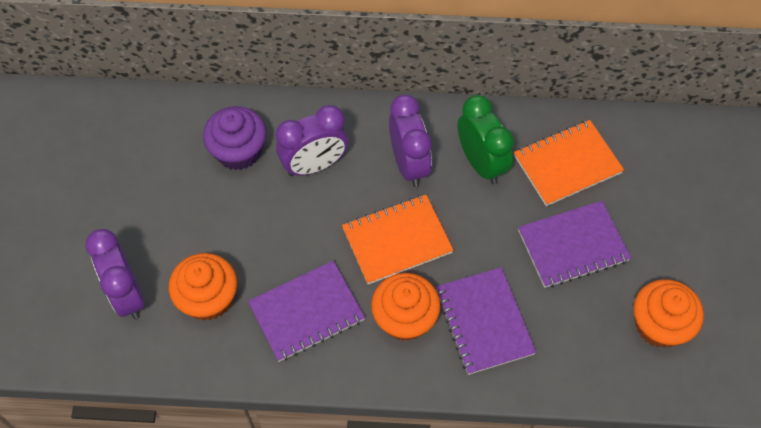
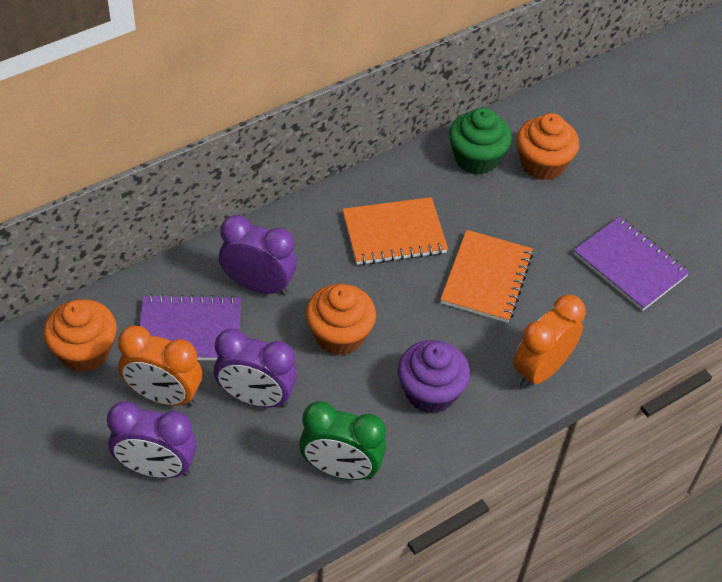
green cupcake: none = 0 -> [449,108,512,175] = 1
orange clock: none = 0 -> [118,325,202,406] [513,295,586,389] = 2
purple notebook: [248,261,365,362] [436,267,536,375] [518,201,631,288] = 3 -> [140,294,241,360] [574,217,690,311] = 2

